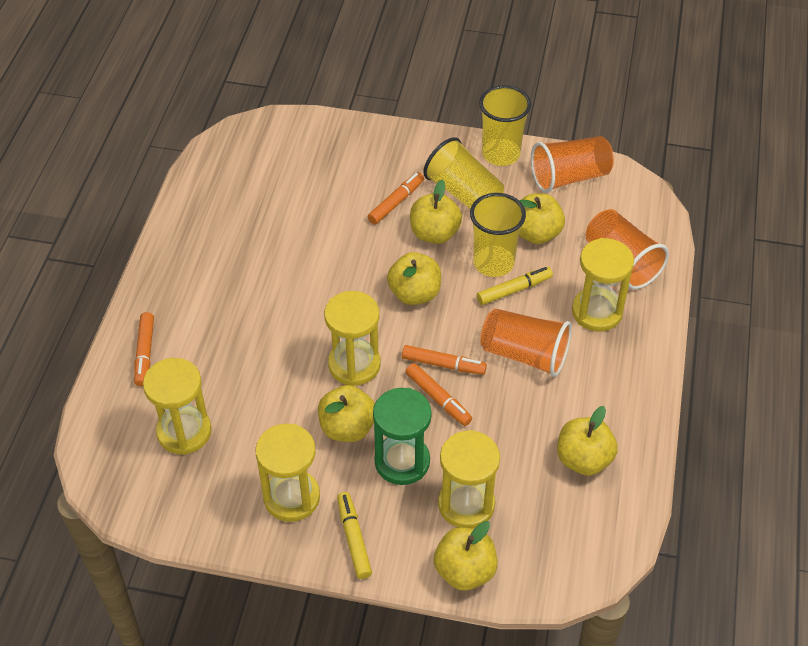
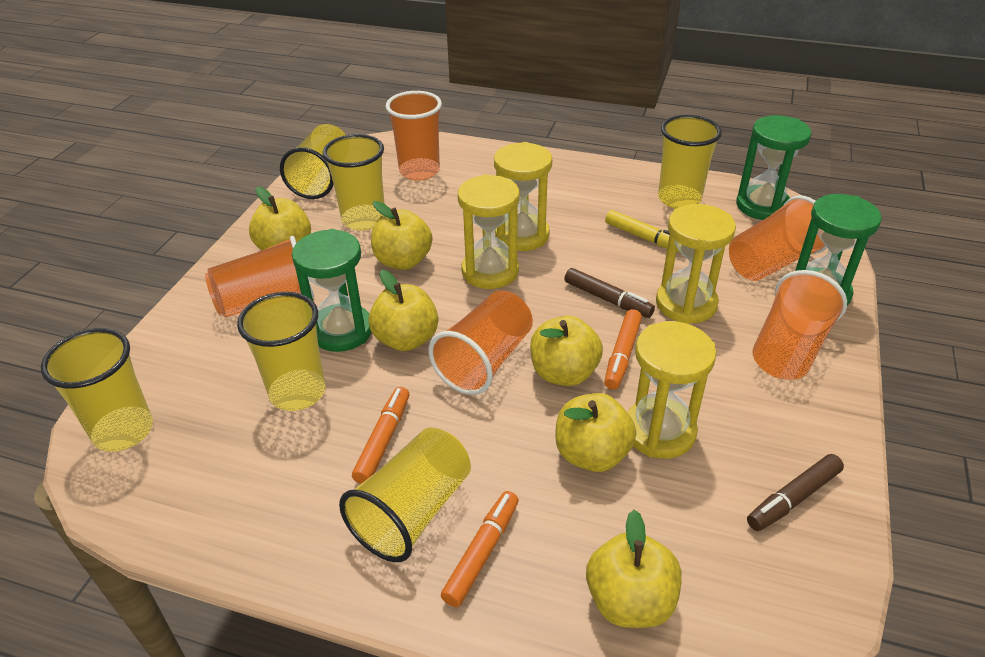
brown marker: none = 0 -> [564,268,655,318] [747,454,844,531] = 2
green hourglass: [373,388,432,485] = 1 -> [292,229,371,352] [736,115,811,220] [795,194,882,306] = 3
orange cup: [480,308,572,377] [531,136,614,193] [586,209,669,289] = 3 -> [205,236,314,317] [386,91,442,181] [428,290,533,395] [729,195,827,281] [752,270,847,380] = 5
orange marker: [134,312,154,386] [368,172,424,224] [402,345,487,375] [406,363,472,426] = 4 -> [352,387,409,484] [441,491,519,607] [604,309,642,390] = 3
yellow cup: [423,137,504,209] [470,193,526,277] [479,85,531,166] = 3 -> [41,328,153,452] [237,292,325,411] [280,124,346,199] [323,134,385,230] [339,427,471,562] [658,115,722,209] = 6
yellow hourglass: [143,358,212,455] [255,423,320,522] [324,291,381,386] [438,430,500,529] [572,238,634,331] = 5 -> [458,174,520,289] [494,142,552,251] [627,321,716,459] [656,204,736,324] = 4
yellow marker: [337,492,372,579] [477,267,553,305] = 2 -> [605,210,680,253] = 1

